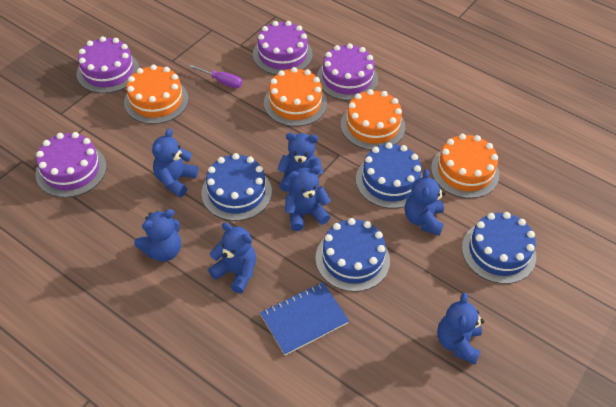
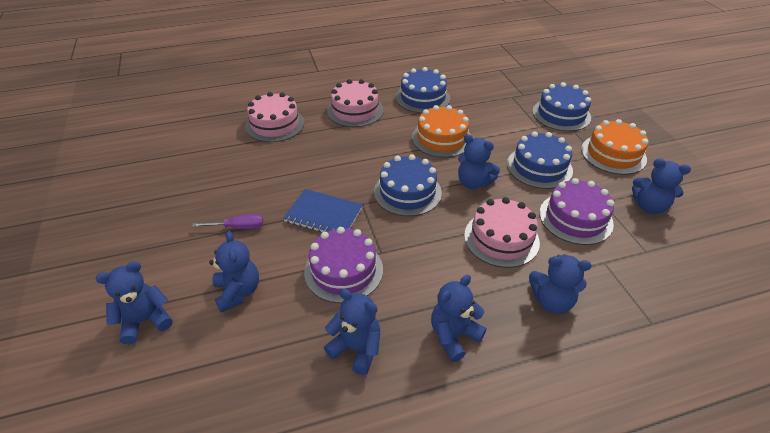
orange cake: [124,64,189,124] [264,67,327,127] [341,89,405,150] [431,134,499,199] = 4 -> [412,105,471,158] [581,119,649,175] = 2
pink cake: none = 0 -> [245,92,304,142] [327,79,384,127] [464,197,540,268] = 3
purple cake: [36,132,106,198] [77,36,139,93] [253,21,313,75] [317,43,378,100] = 4 -> [304,227,383,303] [539,178,614,245] = 2

